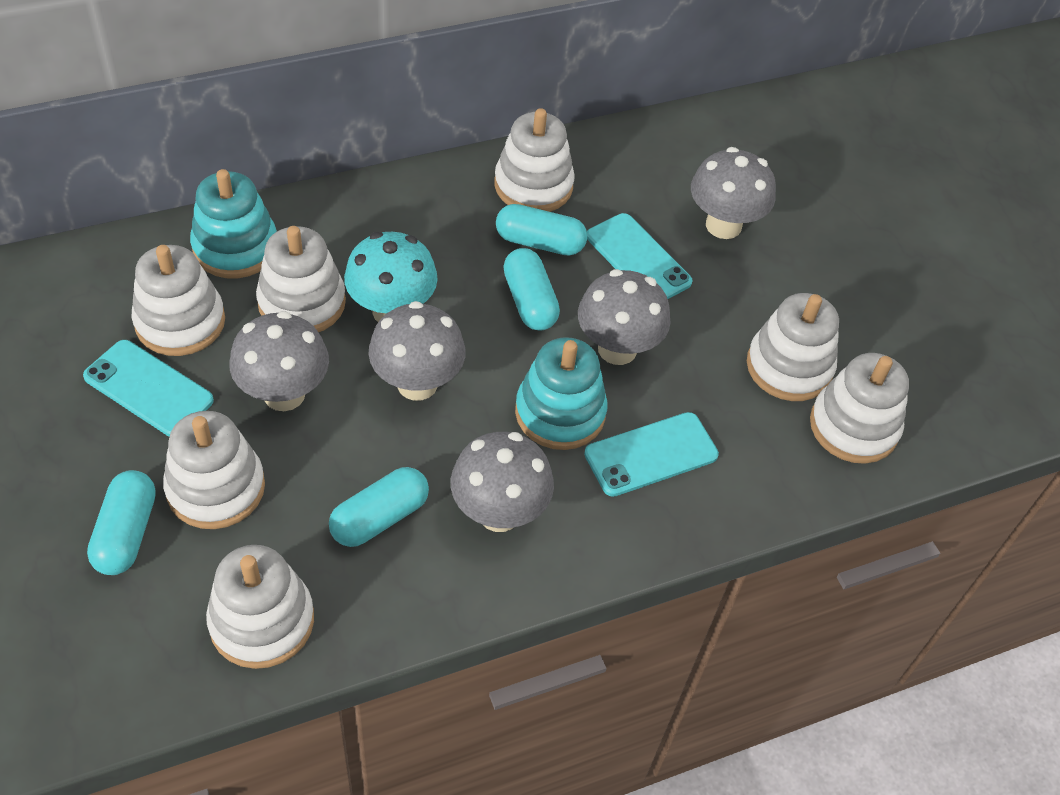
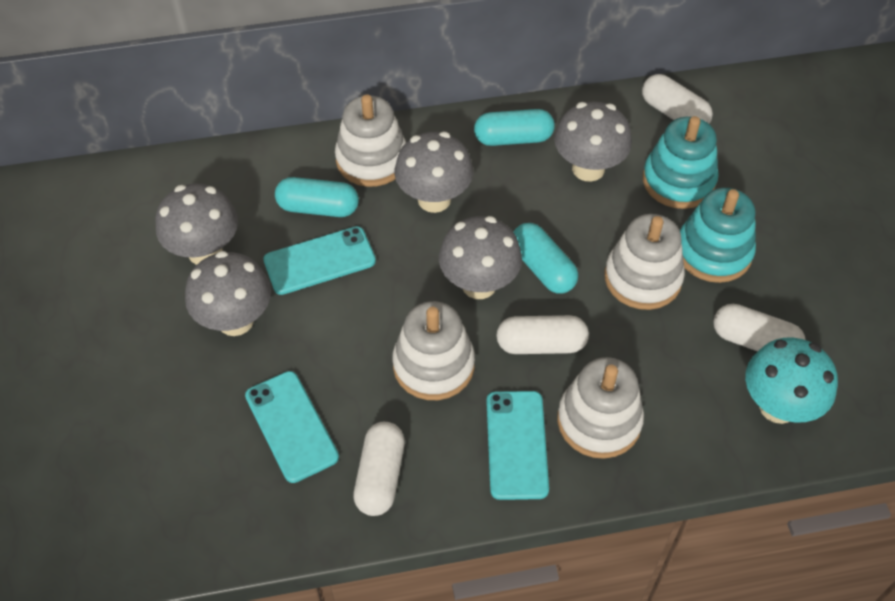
turquoise capsule: [87,470,156,575] [329,467,429,547] [496,204,587,256] [503,248,560,331] = 4 -> [275,177,359,217] [474,109,555,146] [514,223,578,294] = 3
white capsule: none = 0 -> [353,422,405,516] [496,315,589,354] [642,74,713,124] [713,304,805,351] = 4
white stacking toy: [132,245,225,356] [163,411,265,529] [206,545,314,669] [256,226,346,332] [494,108,575,212] [747,293,839,401] [810,353,909,464] = 7 -> [335,94,406,187] [392,301,475,400] [557,357,644,459] [605,214,685,310] = 4

